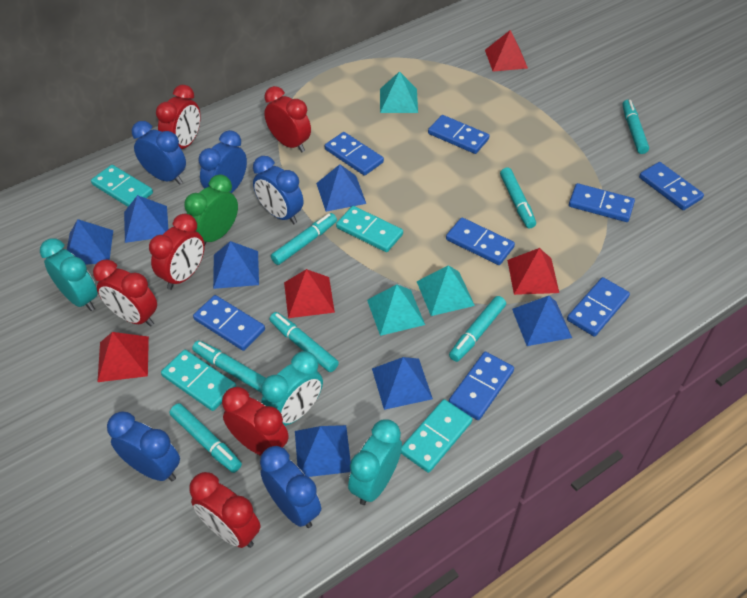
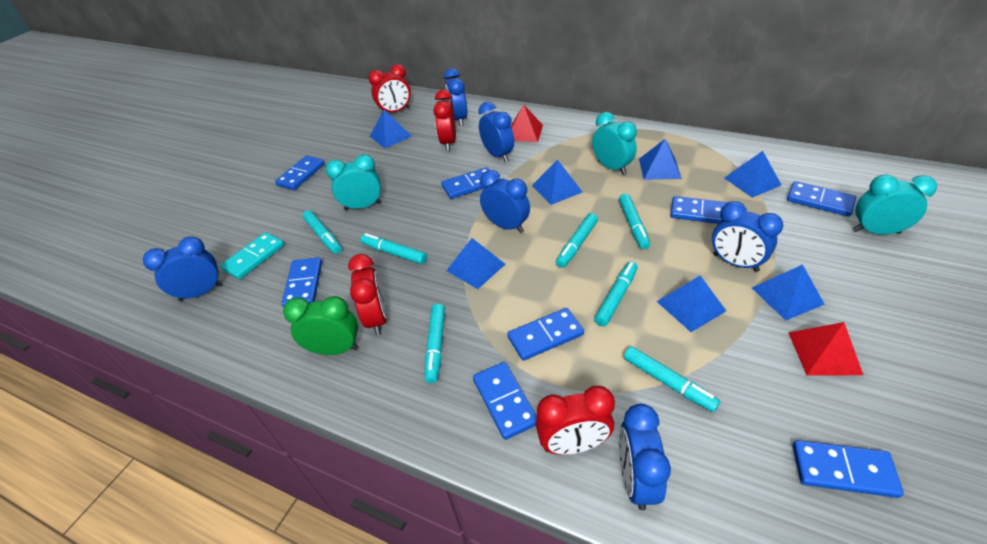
blue clock: [107,411,180,481] [132,121,186,185] [199,130,247,193] [253,156,304,224] [260,446,321,528] = 5 -> [143,236,223,301] [444,68,468,126] [478,102,514,162] [480,170,530,233] [619,404,671,511] [712,201,783,272] = 6
red clock: [93,259,157,327] [149,214,205,290] [156,85,200,149] [189,472,261,548] [222,387,289,456] [264,86,311,152] = 6 -> [348,254,387,335] [369,64,411,114] [433,90,456,151] [535,386,615,455] = 4
red pyramid: [98,332,149,382] [284,269,335,318] [485,30,528,72] [507,248,559,295] = 4 -> [511,105,543,142] [788,322,863,375] = 2
turquoise domino: [91,165,153,207] [161,350,236,411] [336,206,403,252] [401,399,473,473] = 4 -> [220,232,284,279] = 1
turquoise pyramid: [367,284,425,336] [380,71,418,113] [417,265,475,316] = 3 -> none = 0

